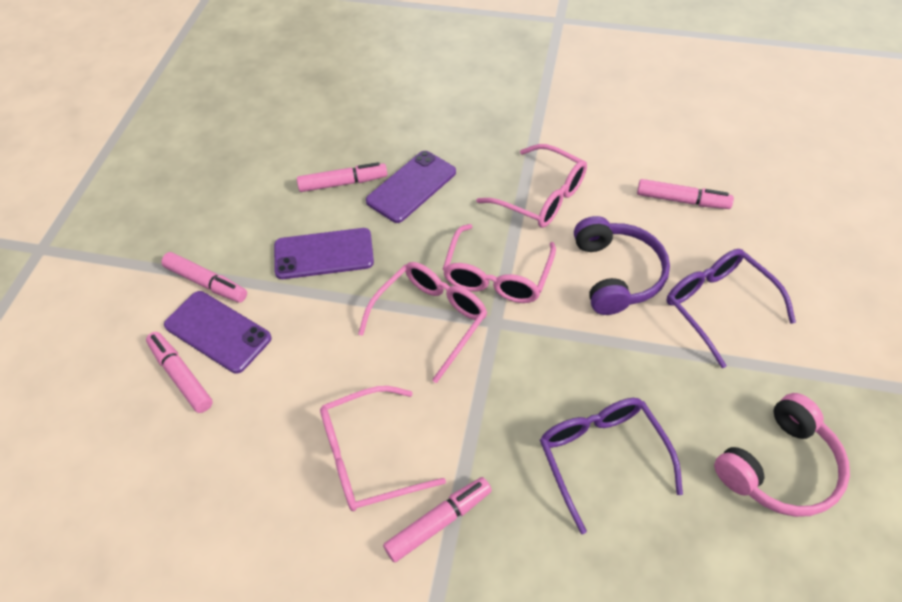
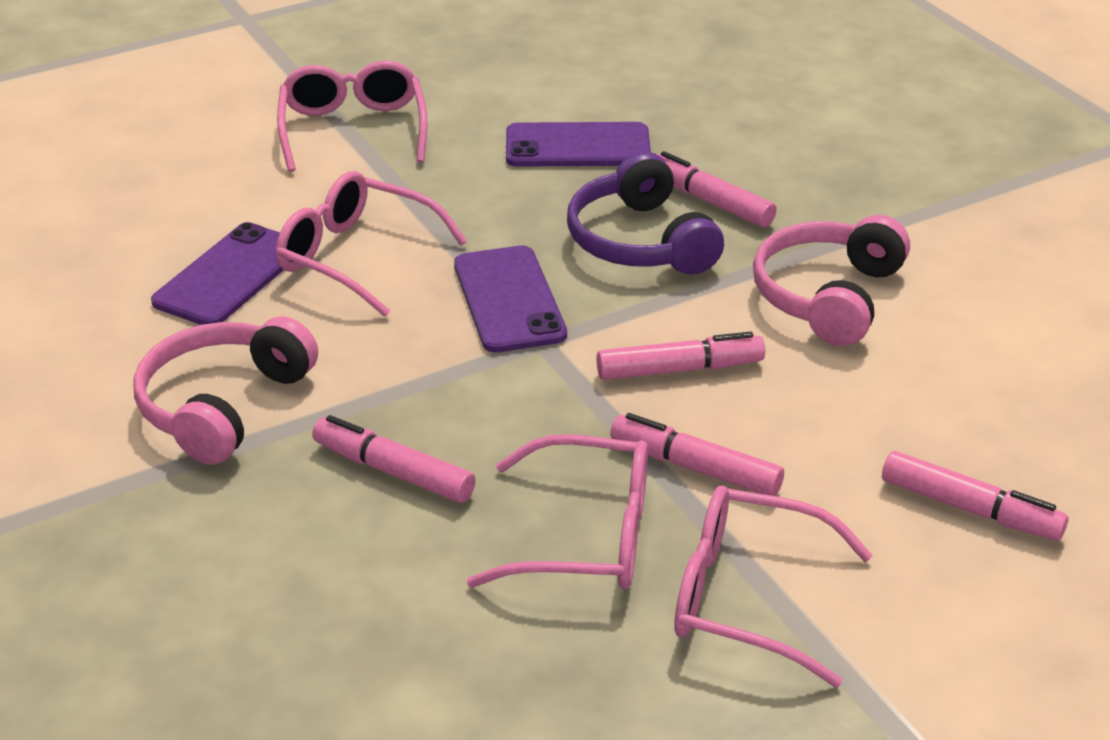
pink headphones: [714,393,850,517] = 1 -> [133,316,318,465] [753,215,910,346] = 2
purple glasses: [540,398,683,534] [667,249,796,368] = 2 -> none = 0

